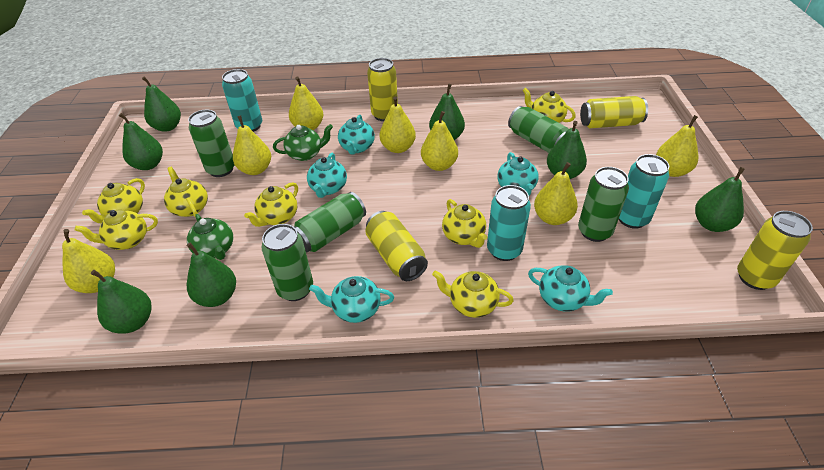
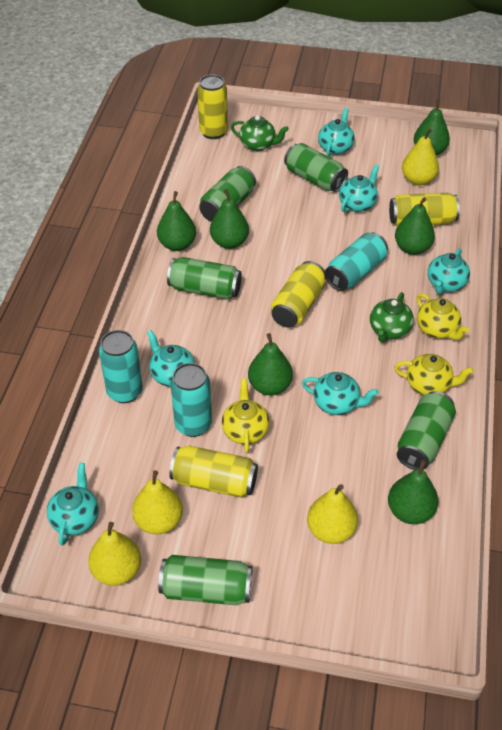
green pear: [91,270,151,334] [119,113,163,170] [142,76,181,132] [187,242,236,307] [429,84,465,140] [547,121,587,179] [695,167,745,232] = 7 -> [157,191,196,251] [210,189,249,249] [248,333,293,395] [388,460,439,524] [395,197,435,255] [414,99,450,156] = 6
turquoise teapot: [307,152,347,198] [309,276,394,323] [338,115,375,155] [497,152,539,196] [528,265,613,312] = 5 -> [47,463,99,546] [147,330,195,387] [302,372,379,415] [318,108,355,156] [339,165,379,212] [428,248,470,294] = 6
yellow pear: [62,229,115,293] [233,115,271,175] [289,76,323,130] [380,96,416,153] [421,111,458,171] [534,162,578,225] [656,115,698,177] = 7 -> [88,522,141,586] [132,470,183,534] [307,484,358,544] [402,129,439,186] = 4
yellow teapot: [75,210,158,250] [82,178,145,223] [164,167,208,218] [244,182,298,227] [432,270,514,318] [442,199,487,248] [523,88,576,123] = 7 -> [222,378,269,453] [395,354,474,395] [417,293,469,340] = 3

